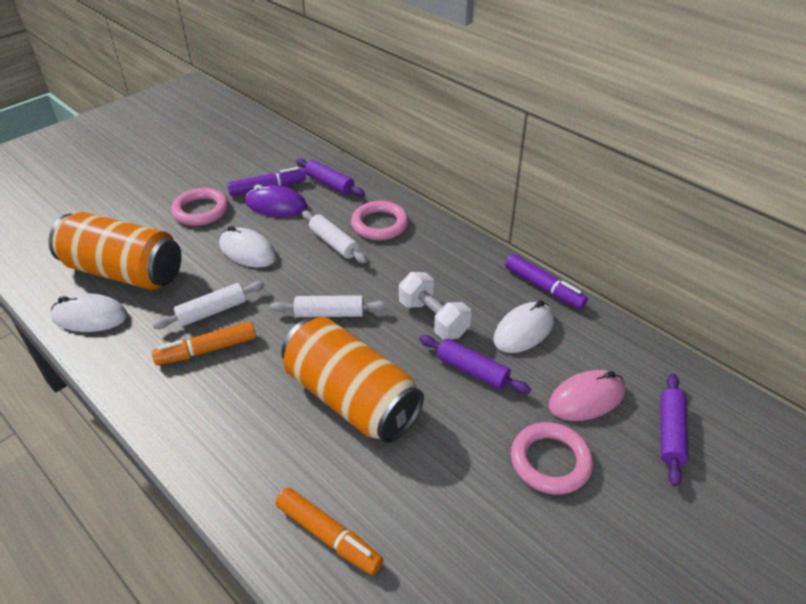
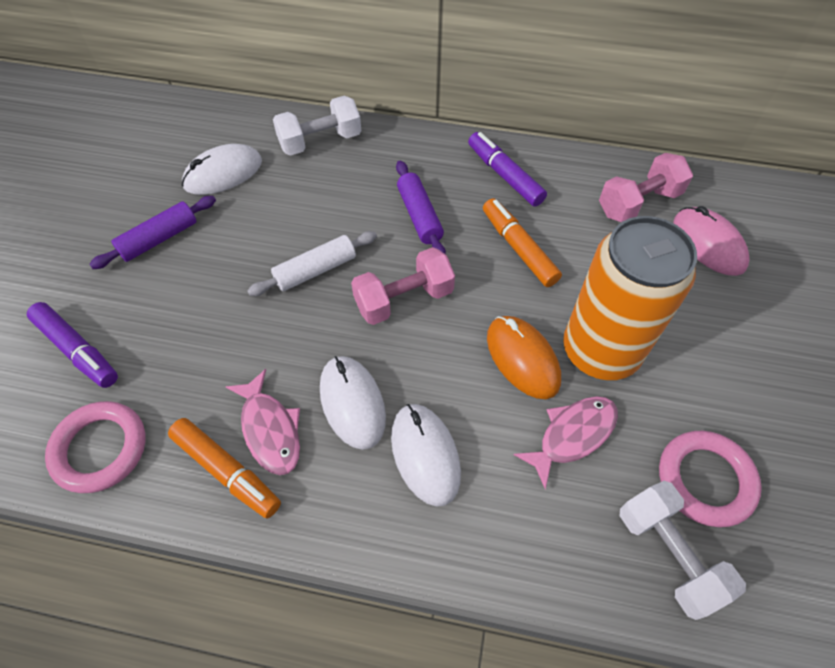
orange can: [49,212,181,290] [281,317,424,443] = 2 -> [563,216,697,380] = 1
orange mouse: none = 0 -> [487,316,561,399] = 1
pink dumbbell: none = 0 -> [351,247,455,325] [599,153,693,222] = 2
pink fish: none = 0 -> [226,369,300,475] [513,396,618,489] = 2
pink ring: [171,188,229,226] [351,201,409,240] [511,422,593,495] = 3 -> [45,401,146,493] [659,431,762,527] = 2
purple mouse: [246,185,307,216] = 1 -> none = 0
purple rolling pin: [296,158,365,197] [419,335,531,394] [660,373,689,487] = 3 -> [89,196,216,269] [396,161,446,254] = 2
white dumbbell: [399,272,471,340] = 1 -> [273,96,361,156] [620,481,746,620] = 2
white rolling pin: [152,281,265,329] [271,295,387,317] [302,211,367,264] = 3 -> [247,231,377,296] = 1

